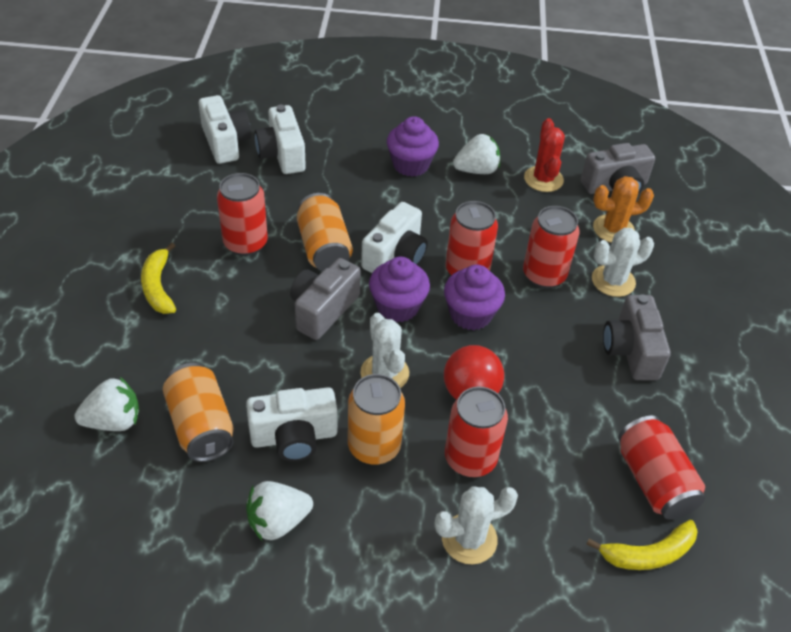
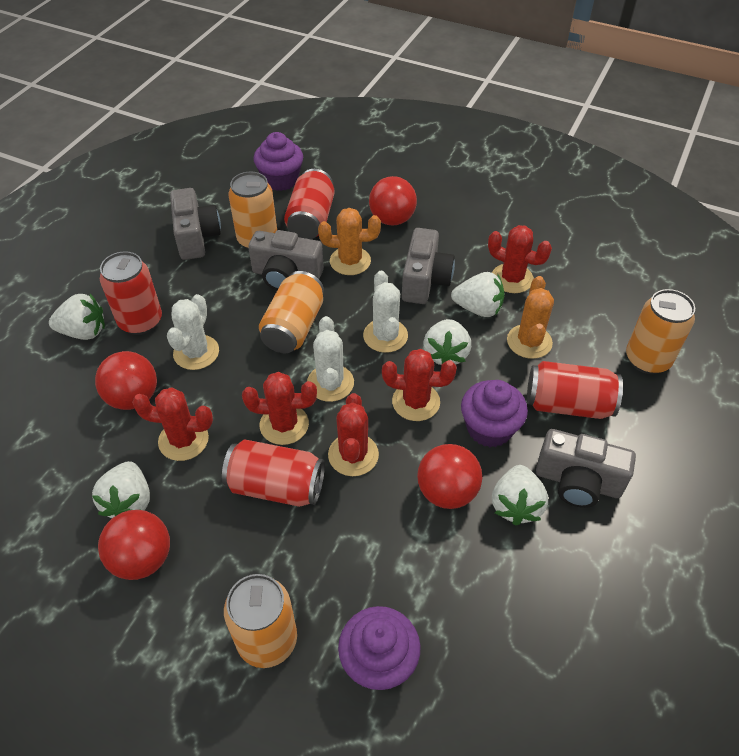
grey camera: [290,258,361,340] [581,143,655,194] [603,294,671,380] = 3 -> [170,188,221,260] [248,230,324,290] [402,228,455,304] [536,429,636,508] = 4
orange cactus: [593,176,654,243] = 1 -> [318,208,381,275] [507,276,554,359] = 2
orange can: [163,363,234,462] [297,193,353,271] [348,374,405,465] = 3 -> [224,574,297,668] [228,172,277,250] [259,271,324,353] [626,289,695,374] = 4
red ball: [444,345,504,400] = 1 -> [95,351,157,410] [98,510,170,580] [369,176,417,225] [417,444,482,509] = 4
red cactus: [524,118,565,192] = 1 -> [132,387,213,461] [242,372,317,445] [328,393,379,476] [382,349,457,421] [488,225,552,293] = 5
red can: [217,173,268,256] [445,201,498,275] [445,386,508,477] [523,206,580,288] [618,416,705,520] = 5 -> [100,251,162,335] [222,440,325,507] [284,169,335,239] [527,361,623,419] = 4
white camera: [199,95,251,164] [246,387,337,461] [255,105,306,174] [361,202,428,273] = 4 -> none = 0
white strawberry: [75,377,139,431] [246,481,313,540] [453,134,500,174] = 3 -> [49,294,105,340] [92,461,150,518] [423,319,471,365] [451,272,505,317] [492,465,548,526] = 5
yellow banana: [141,242,176,314] [586,520,698,570] = 2 -> none = 0

